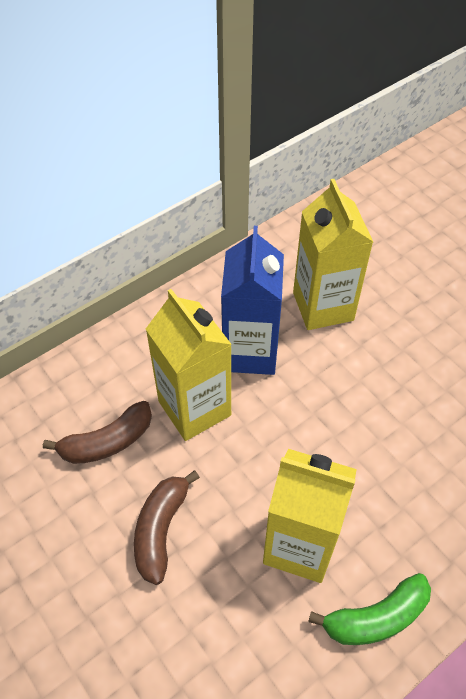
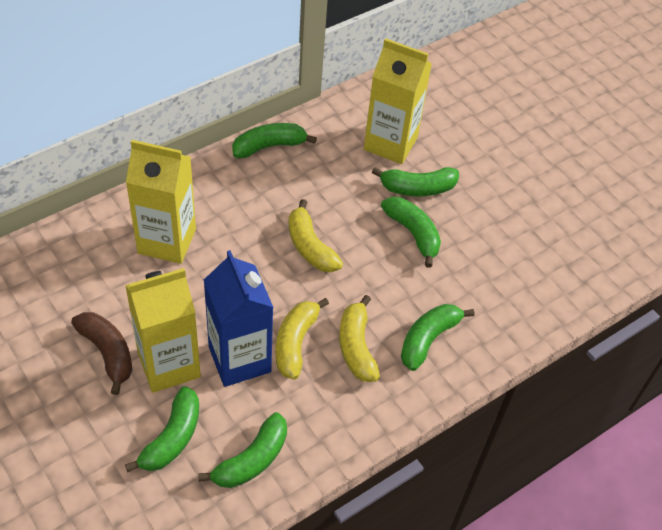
brown banana: [43,401,152,464] [134,471,200,585] = 2 -> [71,312,132,395] = 1
green banana: [308,573,431,645] = 1 -> [125,386,199,472] [198,412,287,488] [232,123,317,158] [372,167,459,196] [381,197,441,268] [401,304,474,371] = 6
yellow banana: none = 0 -> [276,298,329,379] [289,199,343,272] [339,295,380,382] = 3

